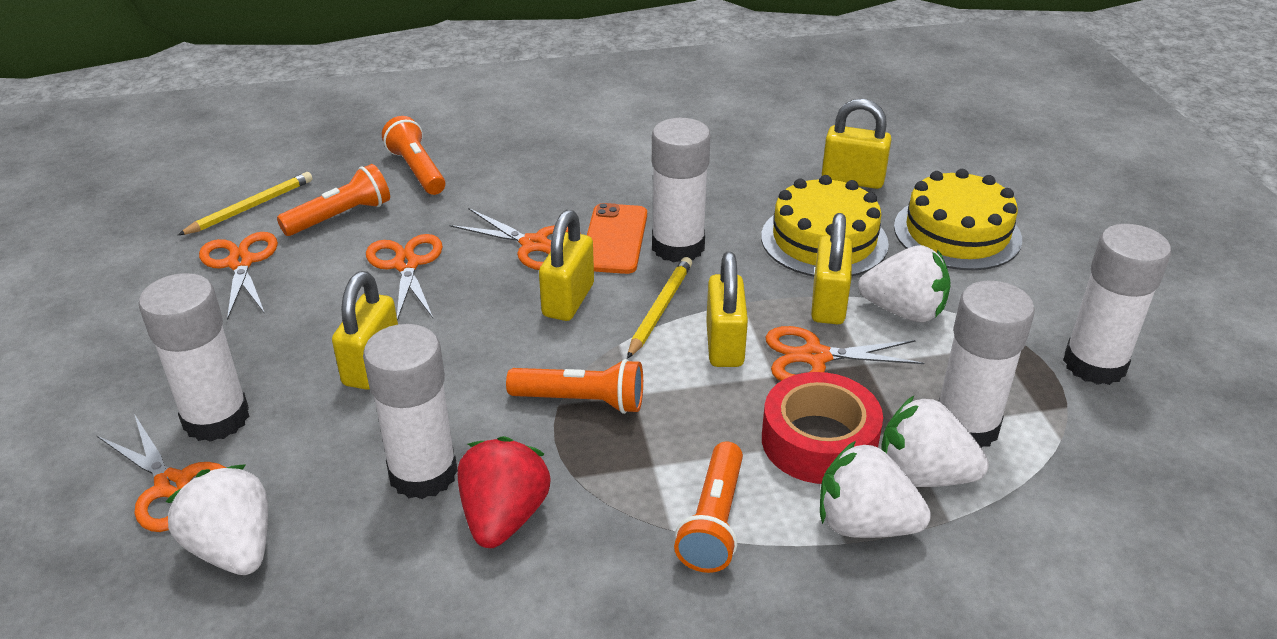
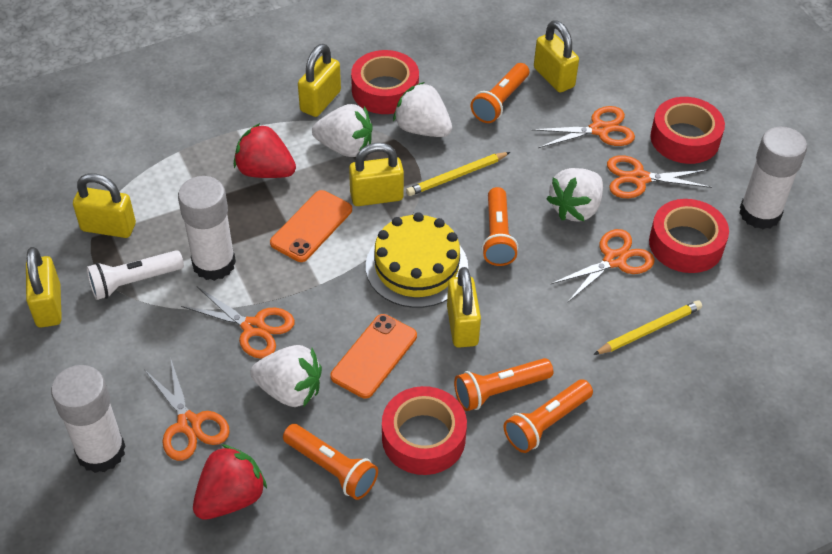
orange flashlight: [277,164,390,236] [382,116,446,195] [506,359,643,414] [674,441,743,573] = 4 -> [283,424,378,500] [454,358,553,411] [471,63,529,123] [482,187,518,266] [503,379,593,453] = 5
orange phone: [587,203,647,274] = 1 -> [270,190,352,262] [330,314,417,399] = 2
red strawberry: [458,436,551,548] = 1 -> [193,444,267,520] [234,123,296,178] = 2
red tape: [762,372,883,484] = 1 -> [351,50,419,114] [382,386,467,475] [649,199,729,273] [650,97,725,164] = 4
white flashlight: none = 0 -> [87,250,184,300] = 1
white glue stick: [139,273,249,442] [363,324,458,499] [652,118,711,263] [938,280,1035,448] [1063,224,1171,385] = 5 -> [51,365,125,473] [178,176,236,281] [739,127,807,229] = 3
yellow cake: [761,175,889,276] [894,169,1022,270] = 2 -> [366,212,468,308] = 1
yellow padlock: [332,271,398,390] [539,210,594,321] [706,252,748,367] [811,213,852,324] [822,99,892,189] = 5 -> [26,247,62,327] [73,173,136,238] [298,44,341,117] [349,143,404,206] [447,267,481,348] [534,20,579,92] = 6

